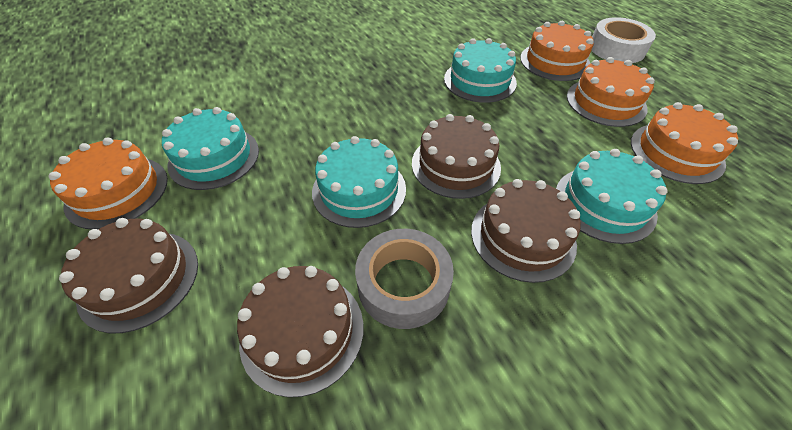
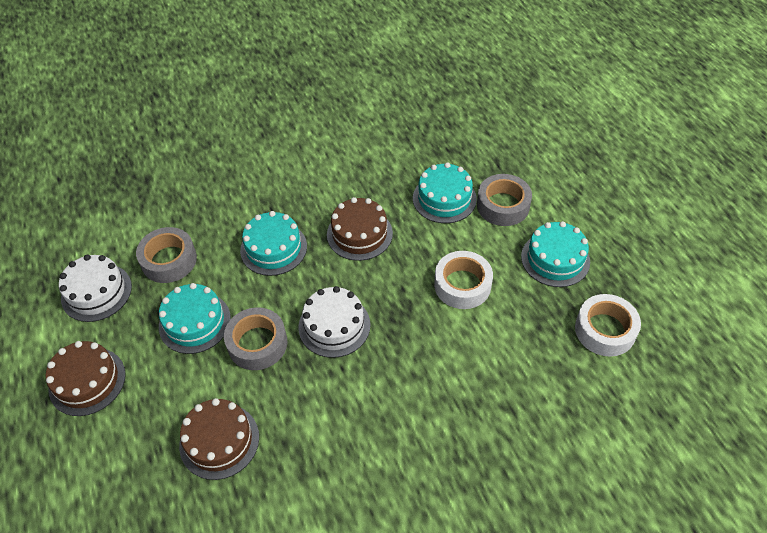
brown cake: [59,218,198,333] [237,266,364,397] [412,114,501,199] [471,179,581,283] = 4 -> [46,341,126,416] [179,398,259,480] [327,197,393,261] = 3
grey tape: [355,229,454,329] = 1 -> [136,227,197,283] [224,307,287,370] [477,174,532,226] = 3
orange cake: [49,138,168,229] [520,21,594,81] [567,57,655,127] [631,102,738,184] = 4 -> none = 0
white cake: none = 0 -> [59,254,132,322] [298,286,371,358] = 2
white tape: [591,17,656,63] = 1 -> [434,251,493,309] [575,294,641,357] = 2

